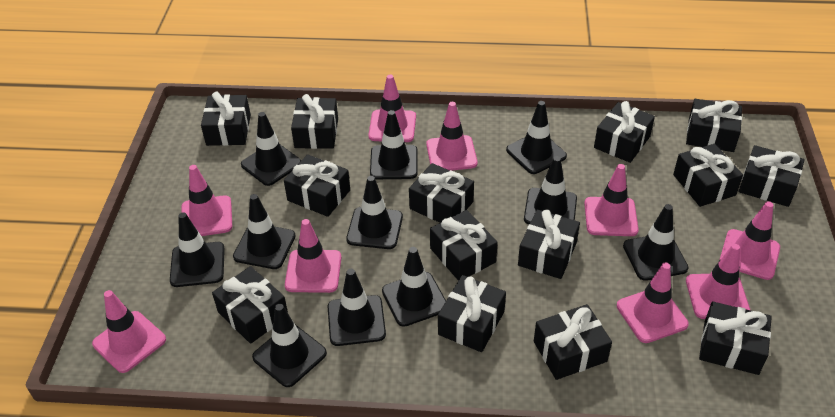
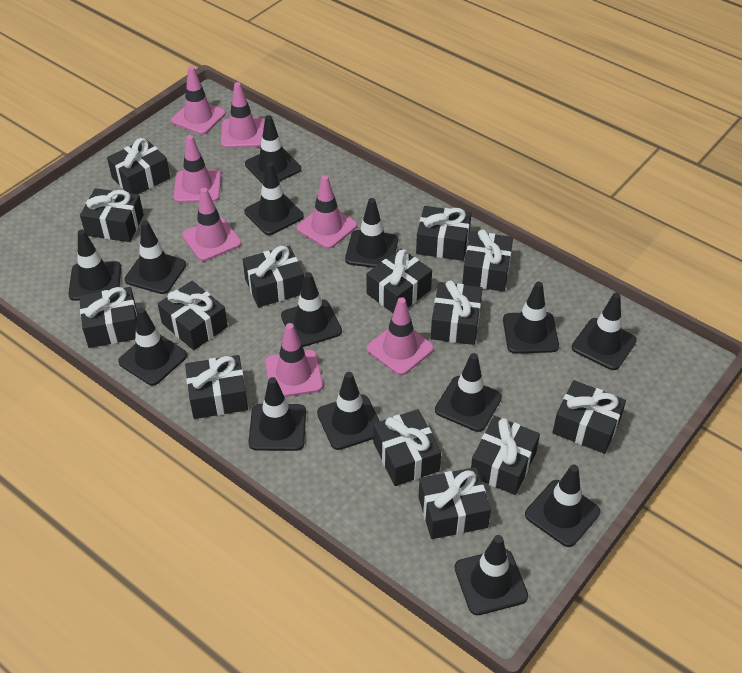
black traffic cone: [170,212,225,287] [233,194,296,269] [241,112,301,186] [252,304,327,387] [328,269,386,346] [346,176,403,249] [370,110,417,179] [382,247,446,327] [506,101,567,174] [524,156,577,224] [623,204,689,281] = 11 -> [68,230,121,301] [118,308,187,386] [125,221,186,294] [245,115,301,184] [245,162,304,235] [249,377,306,451] [281,272,342,347] [317,372,380,450] [345,198,398,268] [435,353,502,432] [454,535,528,615] [503,282,559,354] [525,465,600,547] [572,293,637,370] = 14
pink traffic cone: [92,290,166,373] [181,165,232,236] [285,219,341,293] [369,75,416,142] [426,102,478,170] [584,164,639,236] [616,262,689,343] [686,244,751,319] [719,201,780,280] = 9 -> [171,66,226,135] [173,135,221,203] [182,188,241,261] [221,82,265,148] [265,323,323,397] [297,175,357,249] [367,297,434,375] = 7

